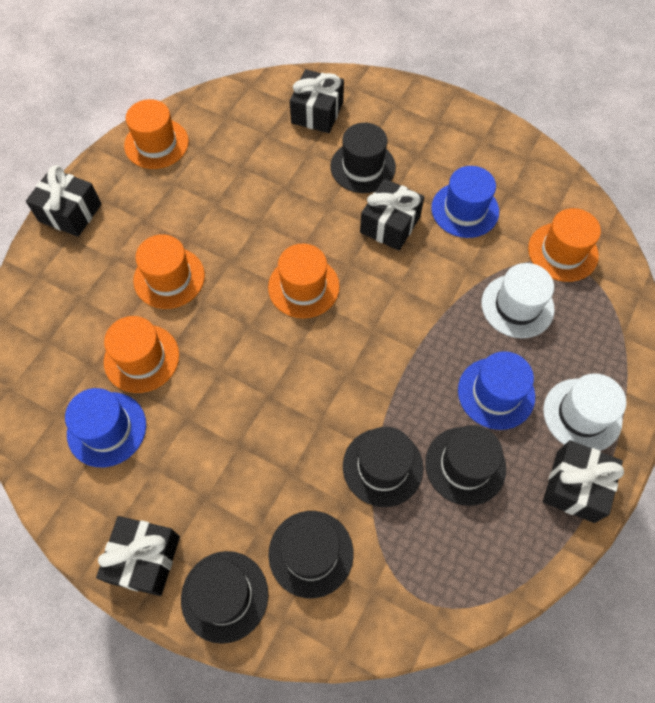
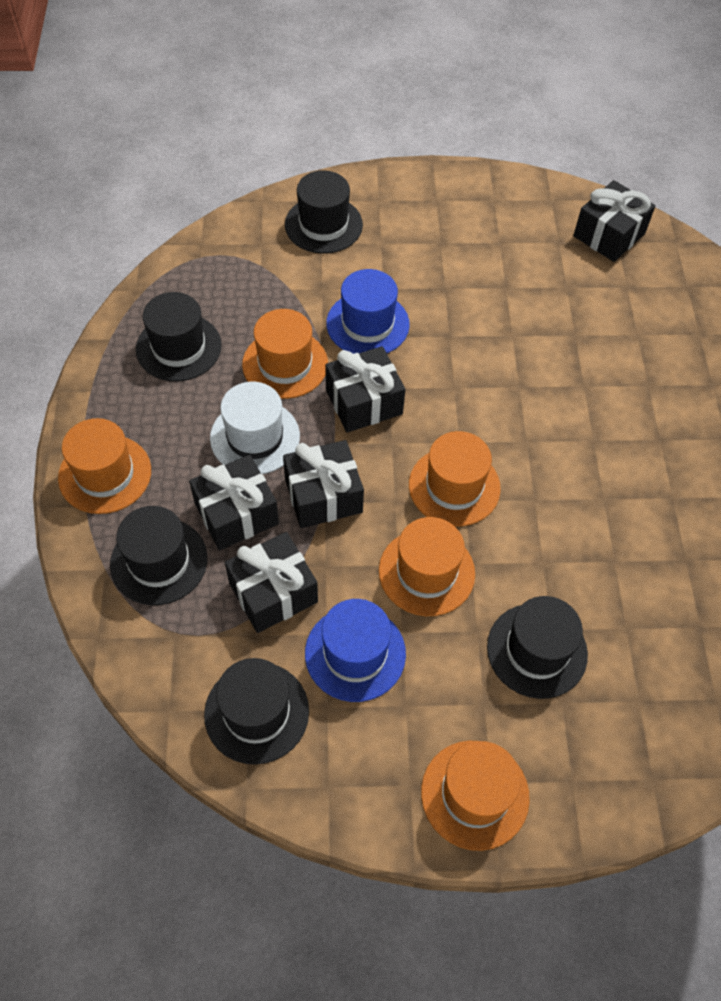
blue hat: [65,388,146,467] [431,166,499,238] [458,351,535,430] = 3 -> [305,599,406,702] [326,269,410,354] = 2
white hat: [482,263,555,338] [543,373,626,451] = 2 -> [210,382,300,474] = 1

